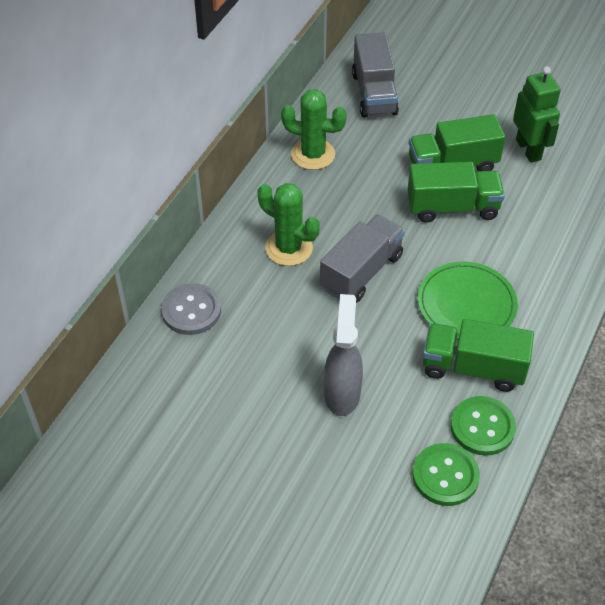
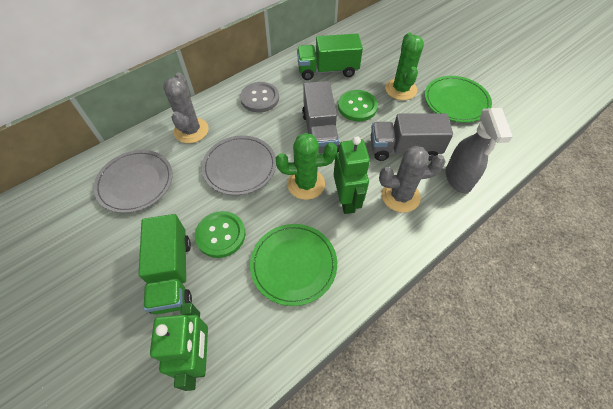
green plate: [417,262,518,340] = 1 -> [250,224,337,306] [425,76,492,123] = 2
green robot: [513,66,561,163] = 1 -> [150,303,208,391] [333,136,370,214] = 2
green truck: [408,162,505,223] [409,114,505,171] [423,319,534,392] = 3 -> [139,214,192,315] [297,34,363,80] = 2
grey cactus: none = 0 -> [163,73,209,143] [379,146,446,212] = 2
grey plate: none = 0 -> [94,150,173,213] [202,136,276,195] = 2

